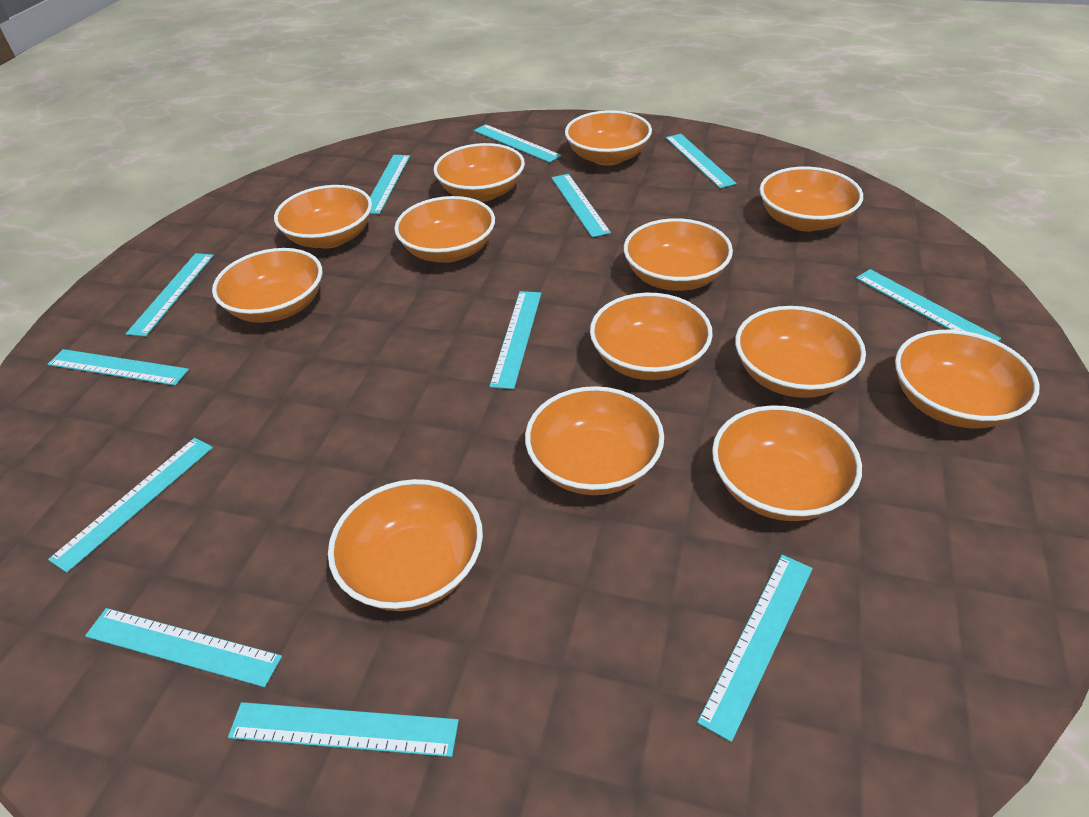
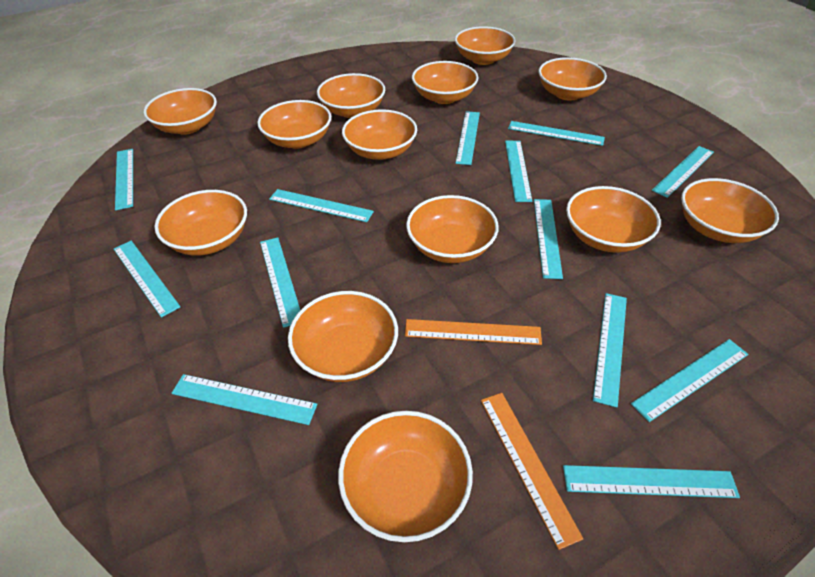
orange ruler: none = 0 -> [405,319,542,345] [481,393,583,550] = 2
turquoise ruler: [48,349,189,386] [48,438,213,573] [85,608,282,687] [126,253,214,337] [228,702,459,757] [370,155,410,214] [474,124,561,163] [489,291,542,389] [551,174,611,237] [666,134,737,188] [697,555,813,742] [856,269,1001,341] = 12 -> [114,241,180,318] [115,149,133,210] [171,374,317,425] [260,237,300,328] [269,189,374,222] [455,111,480,165] [505,141,532,202] [508,121,605,146] [534,199,563,279] [563,465,740,498] [593,293,627,408] [631,339,748,422] [652,146,714,198] = 13

